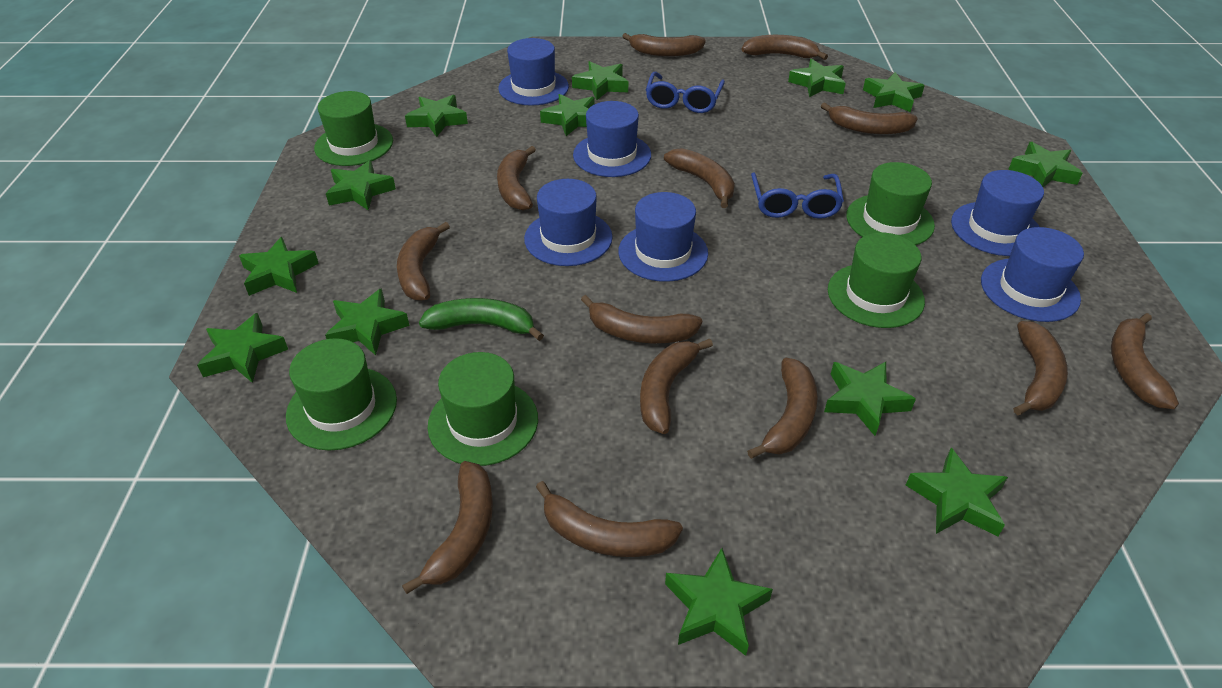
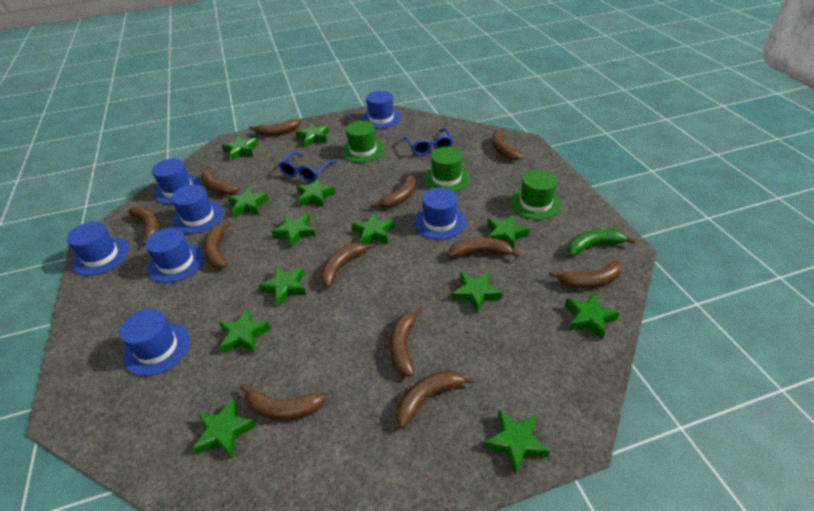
blue hat: [498,38,569,106] [524,179,613,266] [573,101,651,177] [618,192,708,282] [951,170,1044,256] [981,227,1084,322] = 6 -> [67,222,129,276] [119,309,190,376] [145,228,204,283] [152,159,202,204] [171,184,224,234] [362,91,401,129] [414,188,466,240] = 7
brown banana: [397,222,450,301] [402,461,493,594] [497,146,536,211] [536,481,683,557] [581,295,702,343] [622,33,706,57] [640,338,713,434] [664,148,735,208] [741,35,828,60] [747,358,818,459] [821,102,918,134] [1013,321,1068,415] [1111,313,1179,409] = 13 -> [128,206,160,245] [201,166,239,195] [203,220,230,268] [240,383,326,420] [249,118,301,136] [320,243,375,288] [370,175,416,208] [389,307,423,377] [396,370,474,429] [448,237,521,258] [492,127,522,160] [549,261,623,289] = 12
green hat: [286,338,397,451] [314,91,393,166] [428,352,538,466] [828,232,925,328] [846,162,935,245] = 5 -> [341,121,385,163] [423,147,470,192] [510,170,562,220] = 3

